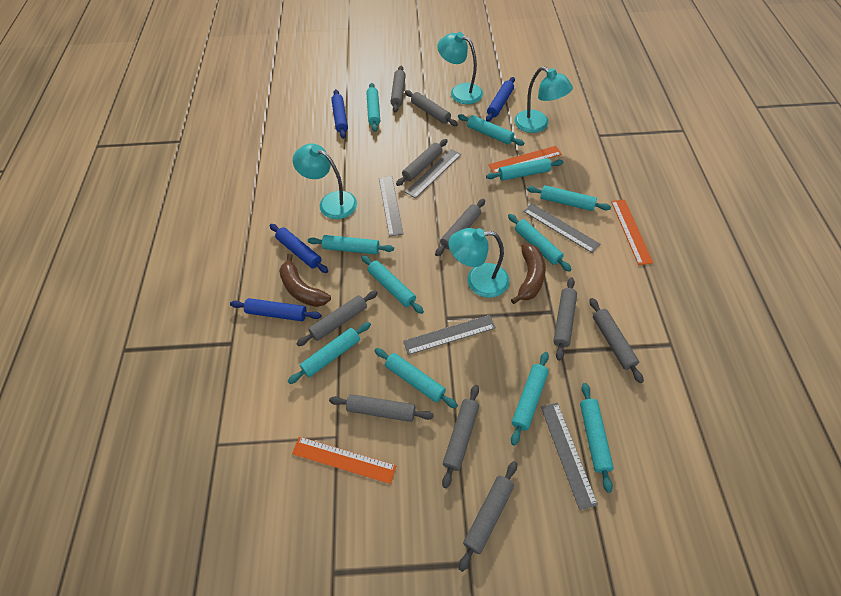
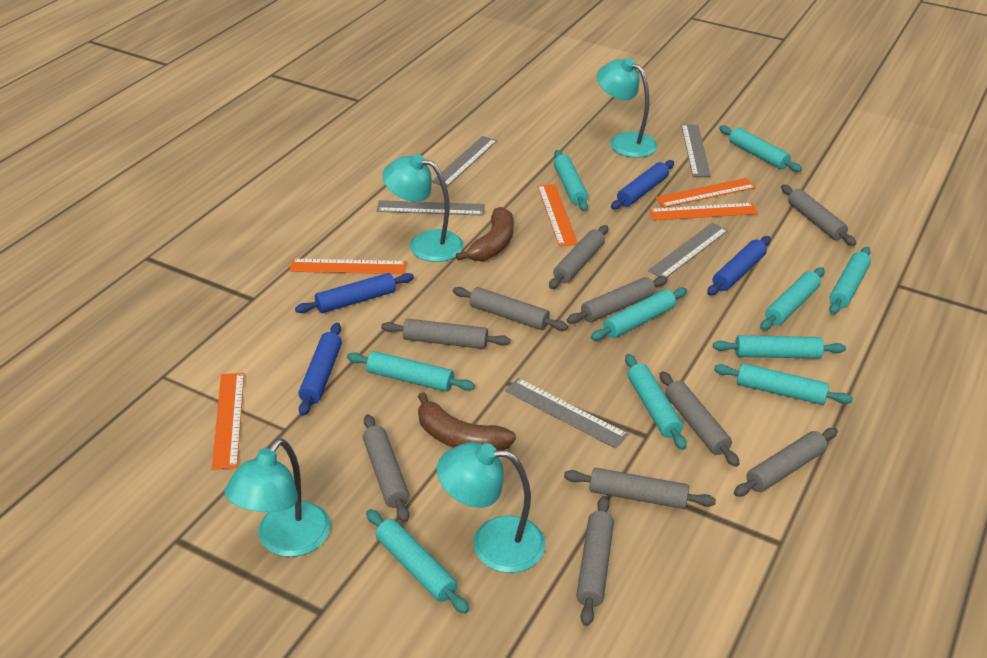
orange ruler: [292,437,397,484] [488,146,562,173] [611,199,653,265] = 3 -> [212,373,244,470] [289,259,406,274] [537,184,578,246] [649,203,758,221] [655,178,756,208] = 5
turquoise rolling pin: [288,322,371,384] [308,235,394,254] [361,255,424,314] [366,83,380,132] [374,348,458,408] [458,114,524,146] [486,158,563,181] [508,214,572,272] [511,352,549,446] [527,185,611,211] [580,383,614,493] = 11 -> [347,351,475,392] [366,509,469,614] [554,150,588,211] [591,288,687,341] [625,354,687,450] [713,335,846,359] [714,363,853,405] [719,125,802,172] [760,267,825,330] [829,247,871,314] = 10

